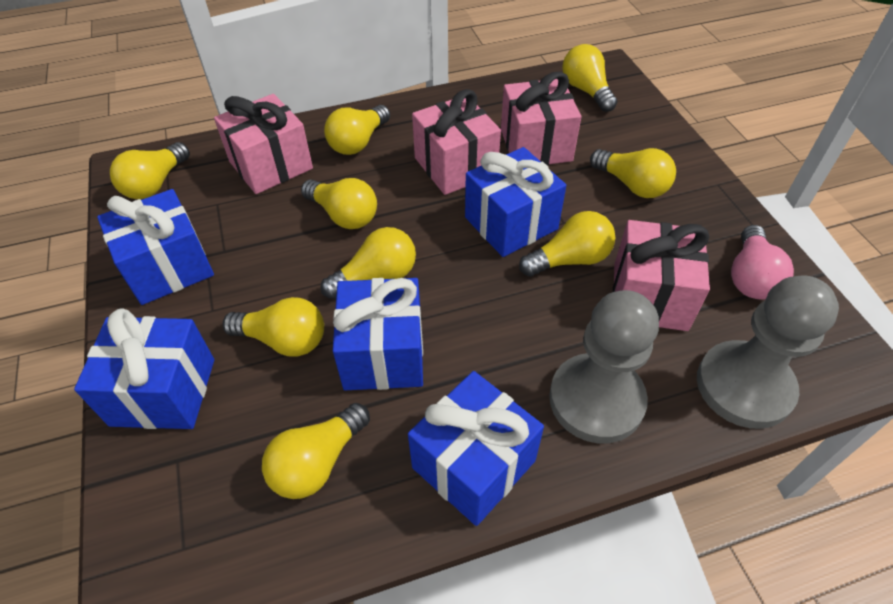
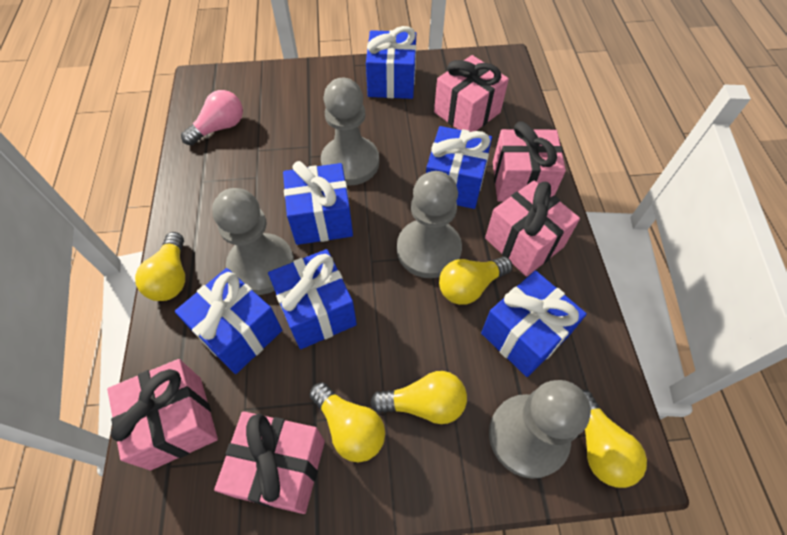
blue gift: [74,309,214,429] [97,189,214,305] [333,278,423,390] [408,371,544,526] [465,147,566,257] = 5 -> [175,268,282,374] [268,249,357,349] [283,161,353,245] [366,26,416,99] [426,126,492,209] [481,271,587,377] = 6
grey pawn: [549,290,659,443] [697,276,839,429] = 2 -> [212,188,294,295] [321,78,379,186] [397,171,462,278] [489,380,591,479] = 4
pink gift: [214,94,313,194] [412,89,501,195] [501,72,582,165] [613,220,710,331] = 4 -> [107,359,218,470] [214,411,325,514] [434,55,509,132] [485,180,580,277] [493,121,566,202] = 5
yellow light bulb: [110,142,190,199] [223,297,324,357] [262,403,370,499] [301,178,377,229] [320,227,416,299] [324,105,390,155] [519,211,615,277] [562,44,617,112] [590,148,676,198] = 9 -> [135,232,185,301] [309,382,385,462] [370,371,467,424] [439,256,512,305] [582,390,647,488] = 5

